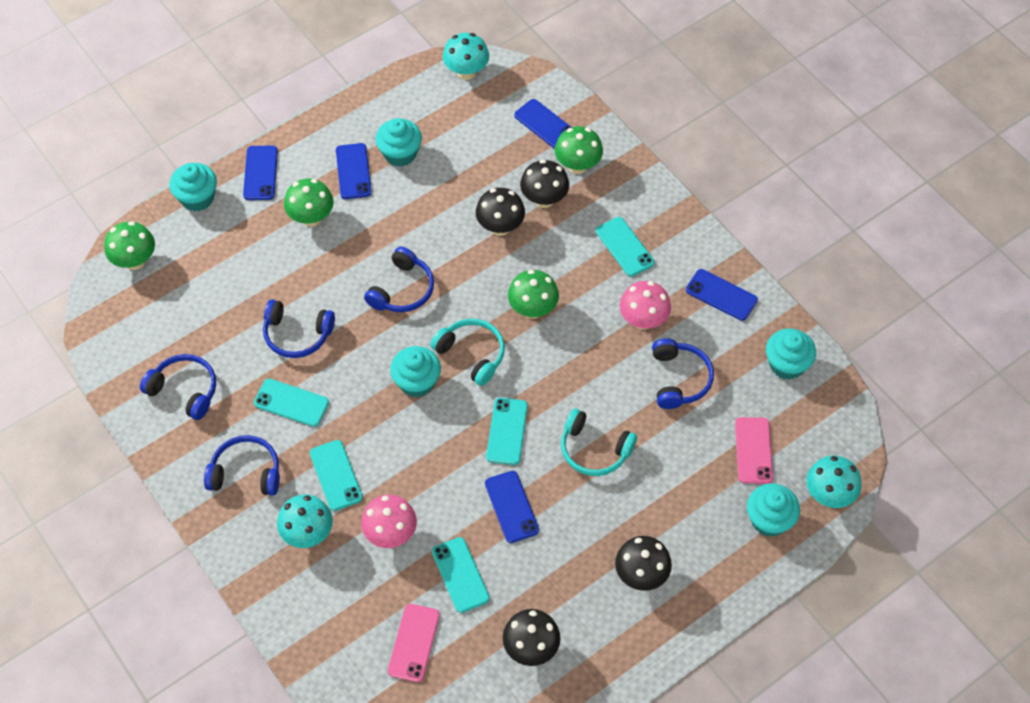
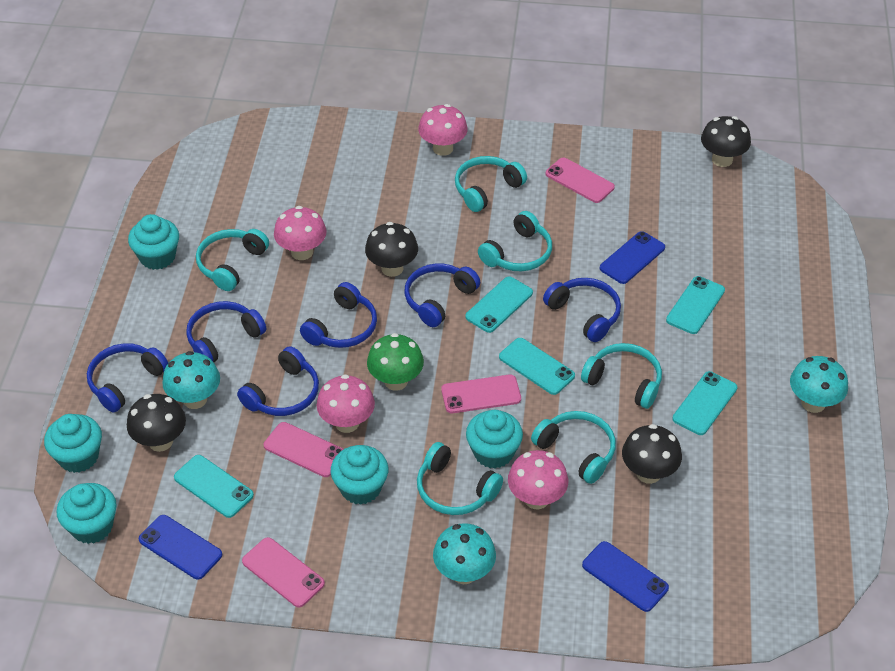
blue headphones: [140,354,216,420] [204,435,280,495] [263,299,335,358] [364,247,434,312] [652,338,714,409] = 5 -> [87,343,168,412] [186,301,266,362] [237,346,319,416] [300,282,377,348] [404,264,480,327] [543,278,621,342] = 6
blue phone: [243,146,278,200] [336,143,372,199] [485,471,539,543] [514,99,572,149] [686,269,758,321] = 5 -> [139,515,222,580] [582,541,669,612] [600,231,665,284] = 3
green mushroom: [104,221,155,270] [284,178,333,227] [508,270,559,319] [555,126,603,174] = 4 -> [367,333,424,391] = 1
pink mushroom: [361,495,417,548] [620,281,671,330] = 2 -> [274,206,327,260] [316,374,375,433] [418,104,468,156] [508,450,568,509] = 4
pink phone: [388,604,440,682] [735,417,773,484] = 2 -> [242,537,325,608] [264,422,344,477] [441,374,521,413] [545,157,615,203] = 4
turquoise headphones: [430,319,505,386] [561,408,637,476] = 2 -> [196,229,269,291] [417,442,503,515] [455,156,527,212] [478,211,552,271] [531,411,616,484] [581,343,662,409] = 6

